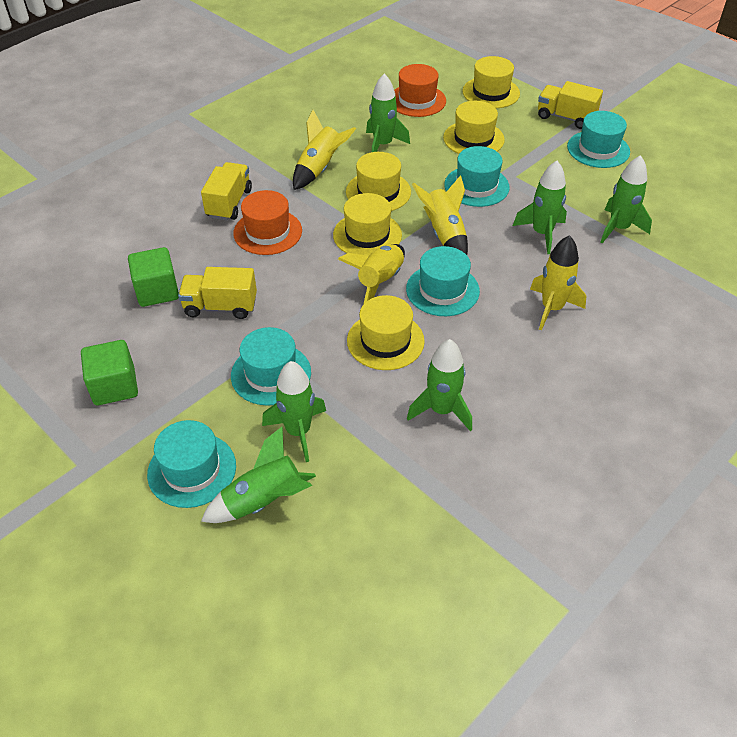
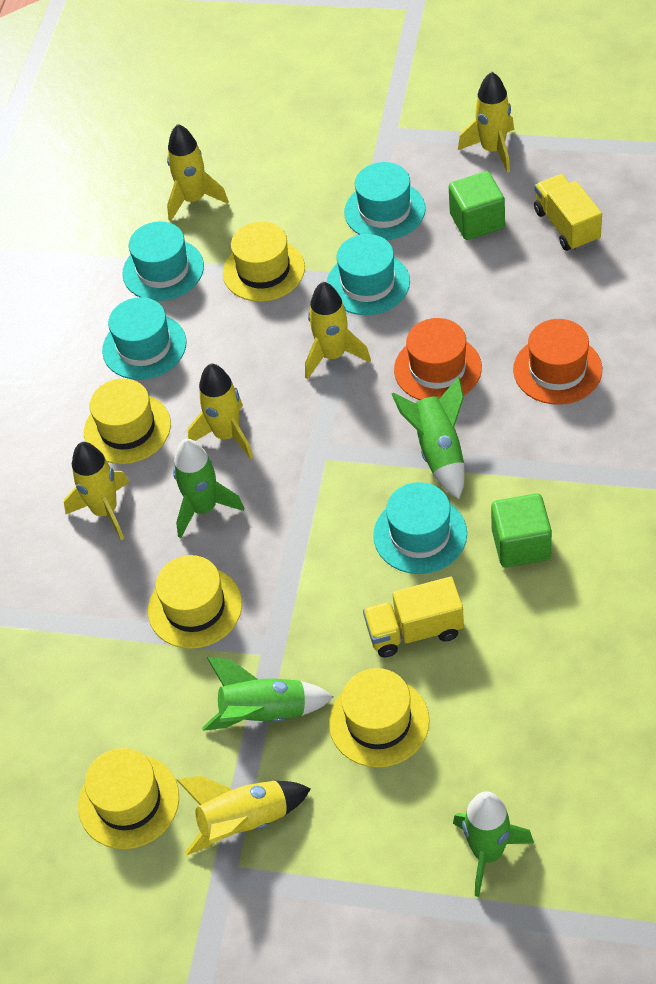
green rocket: [201,426,316,523] [262,361,326,462] [366,74,410,152] [407,339,472,431] [513,161,567,254] [600,155,652,243] = 6 -> [173,439,244,538] [202,657,333,731] [392,376,464,499] [453,791,534,897] = 4
yellow rocket: [293,110,356,190] [338,244,405,305] [412,175,468,255] [530,235,586,331] = 4 -> [64,442,129,540] [167,124,229,221] [177,776,311,855] [188,363,253,459] [305,282,371,379] [458,72,514,173] = 6
yellow truck: [178,267,257,319] [201,162,252,220] [538,81,603,129] = 3 -> [363,577,464,658] [534,174,602,251] = 2

